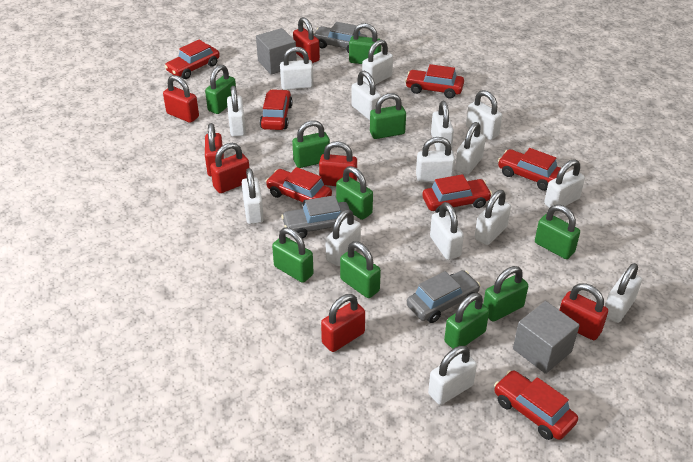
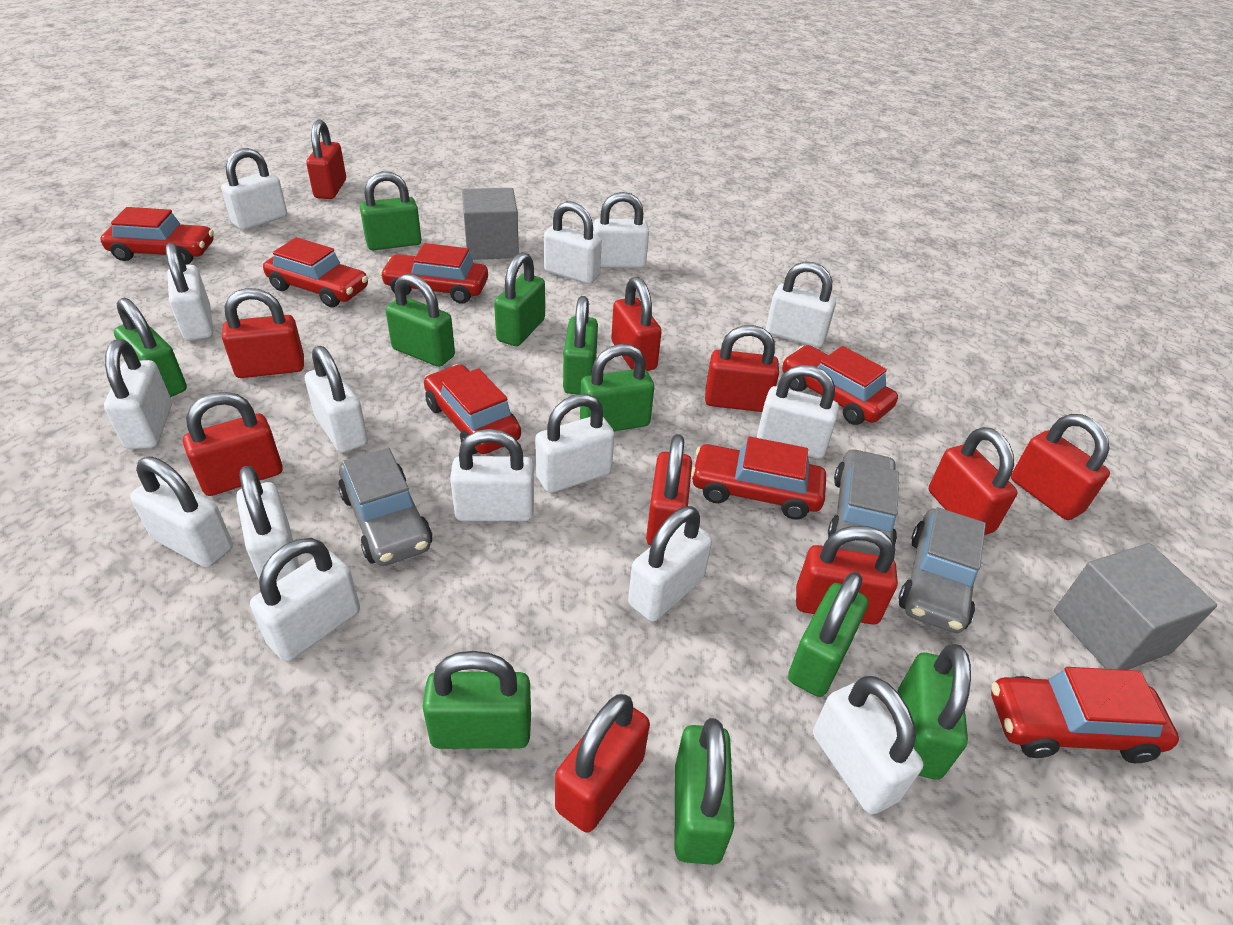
red padlock: [163,75,199,123] [205,123,224,176] [210,143,249,193] [293,17,320,63] [319,141,357,186] [321,294,365,352] [560,283,608,340] = 7 -> [183,392,283,496] [222,288,304,378] [306,119,346,199] [555,694,650,833] [611,277,662,371] [646,434,692,546] [705,325,779,412] [796,526,898,625] [929,427,1017,535] [1011,414,1110,520] = 10

